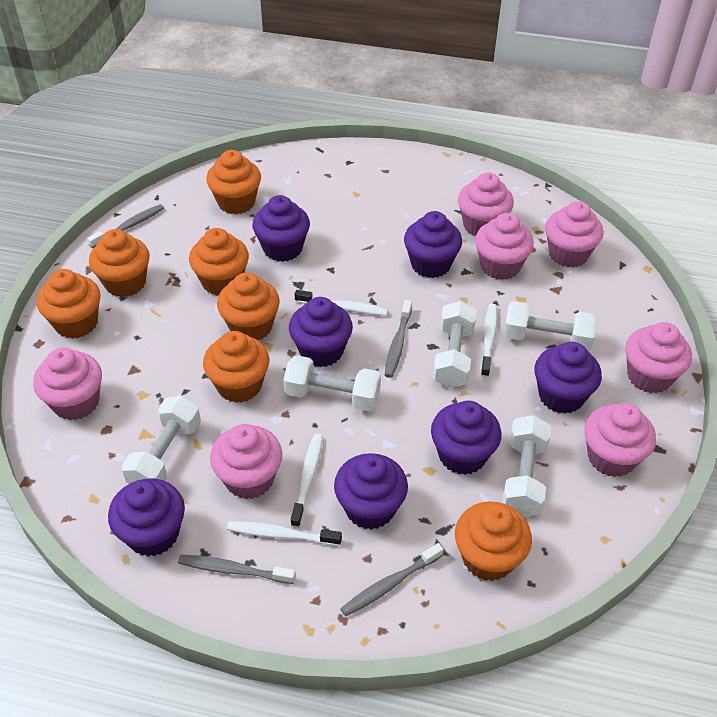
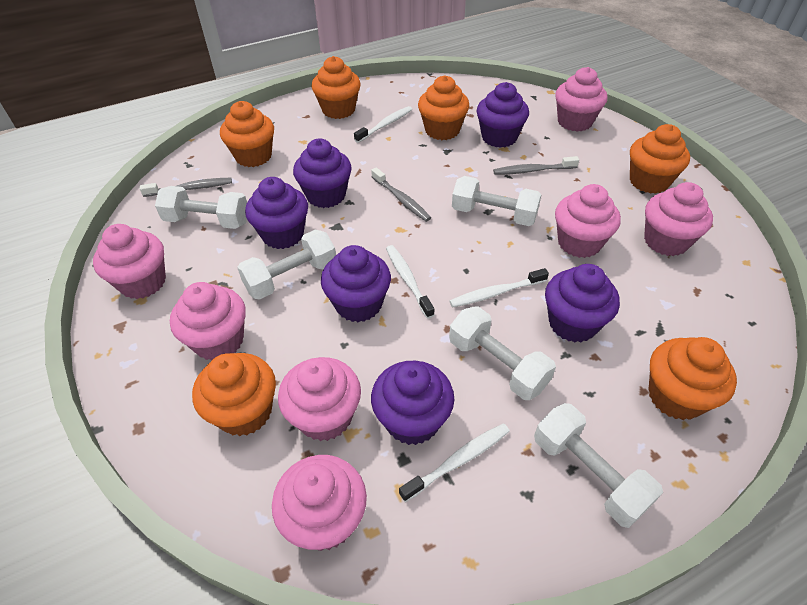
grey toothbrush: [87,204,164,248] [178,555,296,584] [340,543,444,617] [385,300,412,378] = 4 -> [140,178,232,197] [371,167,431,222] [493,156,579,175] = 3
orange cupcake: [37,269,101,339] [89,229,150,297] [189,228,249,296] [203,331,269,403] [206,150,261,214] [217,272,280,340] [455,501,532,581] = 7 -> [192,353,276,436] [220,101,274,167] [311,56,361,119] [418,75,469,140] [630,124,690,194] [648,337,737,420] = 6
purple cupcake: [108,479,185,557] [252,195,310,262] [289,297,353,367] [334,453,408,530] [404,211,462,278] [431,401,501,475] [535,342,602,414] = 7 -> [245,177,308,249] [293,138,352,208] [321,245,391,322] [371,361,454,445] [477,82,529,148] [545,264,620,342] = 6

